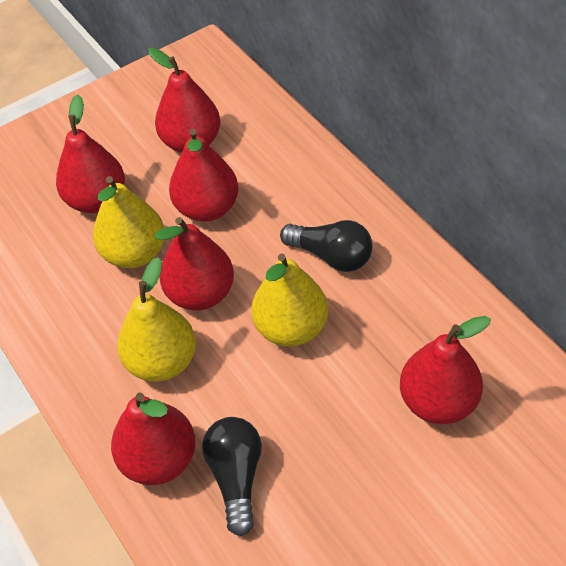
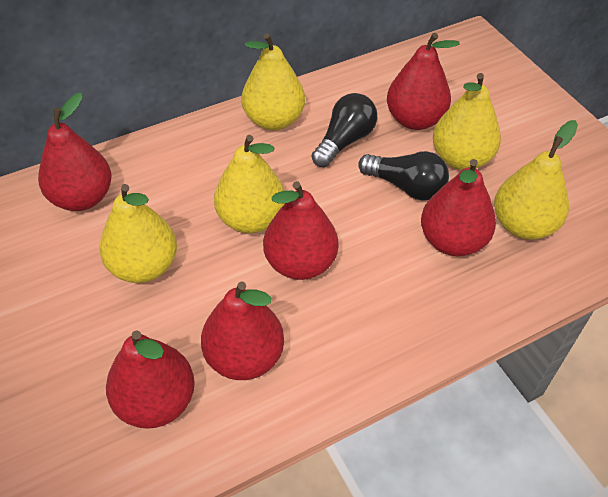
yellow pear: [93,176,164,268] [117,257,196,382] [251,254,328,346] = 3 -> [99,184,177,283] [214,135,285,233] [241,33,305,130] [433,73,501,170] [494,120,578,240] = 5

